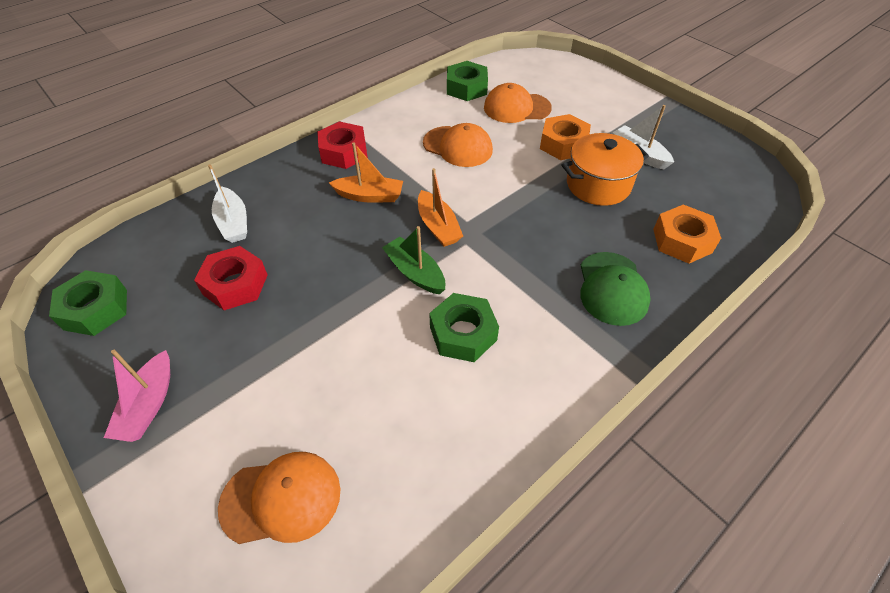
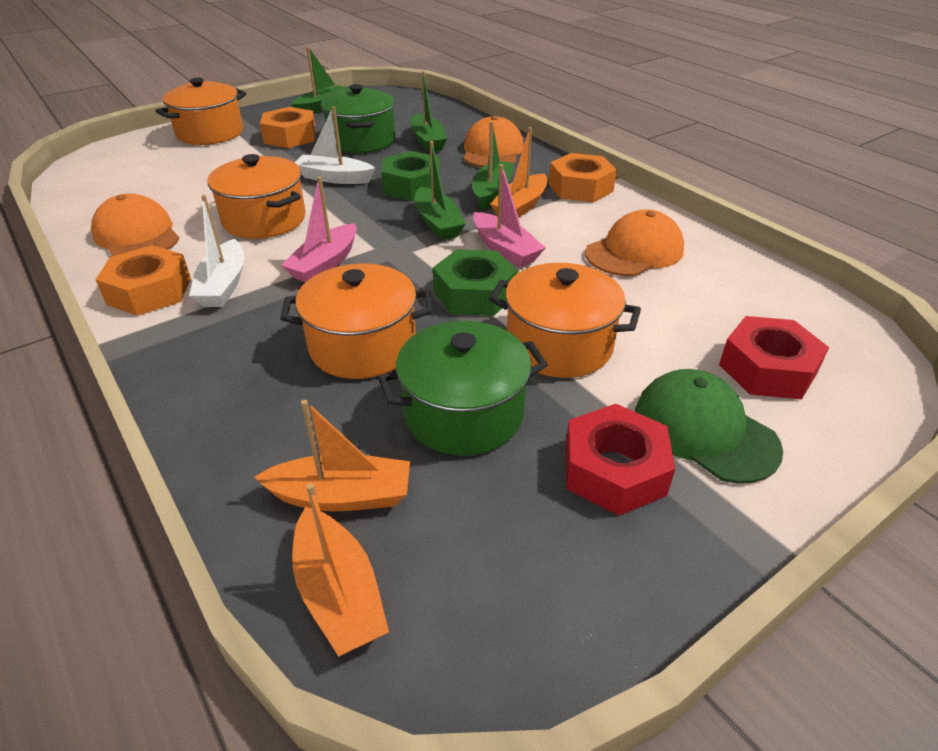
green boat: [382,226,445,294] = 1 -> [291,47,349,114] [410,71,447,152] [415,141,466,240] [472,121,514,209] = 4
green nut: [49,270,127,336] [429,293,499,362] [447,61,488,101] = 3 -> [381,151,440,201] [433,249,517,316] = 2
green pot: none = 0 -> [321,84,395,153] [378,321,548,456] = 2
orange boat: [329,142,403,203] [418,168,463,247] = 2 -> [254,400,410,511] [292,483,389,657] [490,127,547,218] = 3
orange nut: [540,114,591,160] [653,204,721,263] = 2 -> [96,245,191,316] [260,107,316,148] [549,153,617,202] = 3
orange pot: [562,133,649,206] = 1 -> [155,78,246,145] [207,154,306,239] [280,264,432,379] [489,263,641,378] = 4
pink boat: [104,350,170,442] = 1 -> [281,176,357,282] [473,164,545,267] = 2

